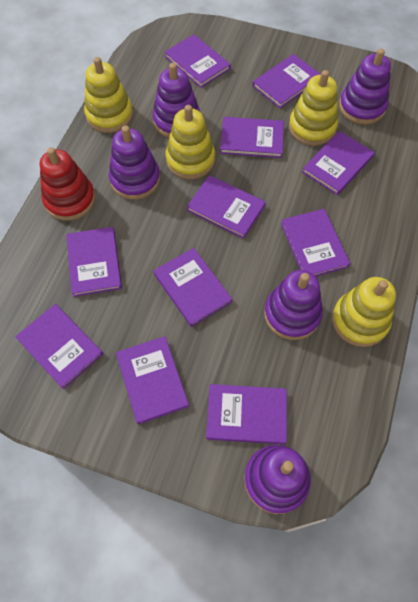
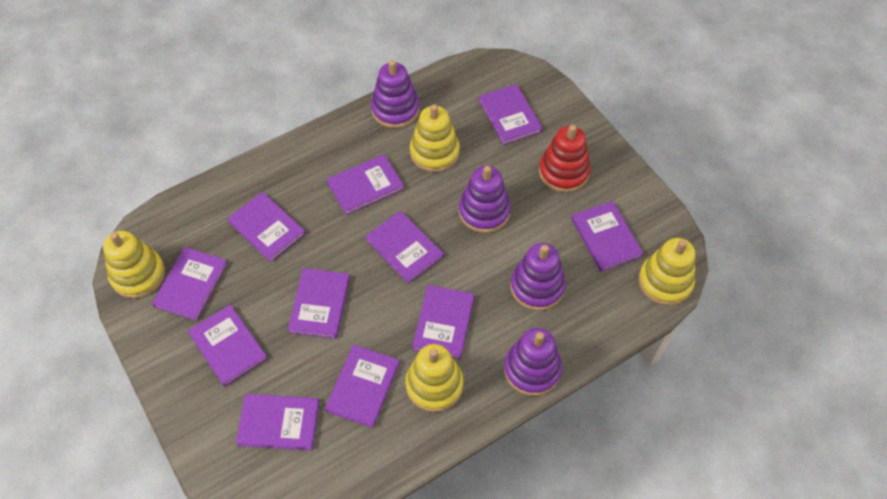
purple stacking toy: [109,126,160,200] [152,63,200,137] [244,445,311,514] [264,270,323,340] [339,49,391,125] = 5 -> [371,60,420,128] [459,166,511,233] [504,328,562,396] [510,243,566,311] = 4

